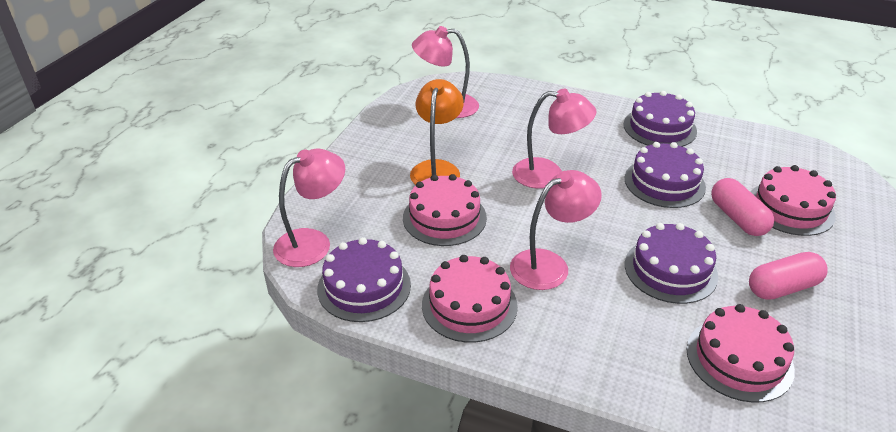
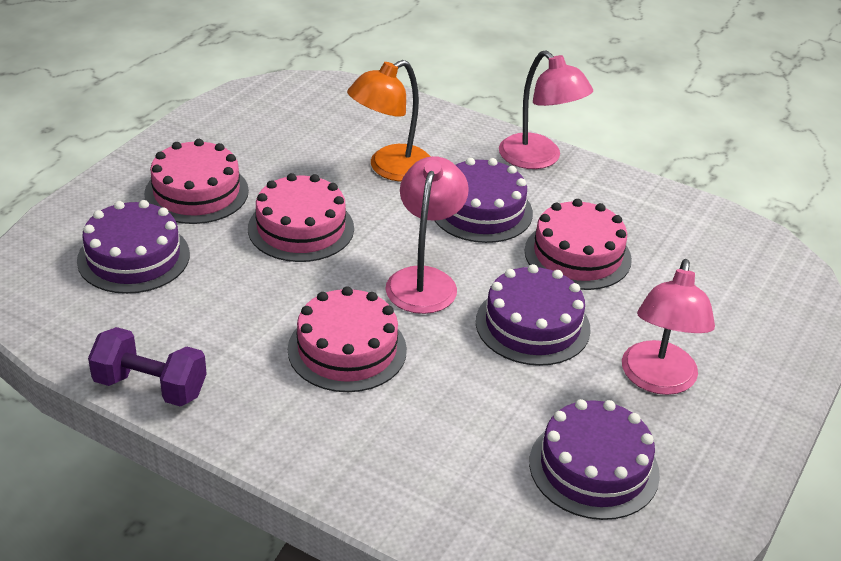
pink capsule: [711,178,774,236] [749,252,828,300] = 2 -> none = 0
pink lamp: [273,149,345,267] [412,26,479,118] [510,170,602,290] [512,89,597,189] = 4 -> [386,156,469,314] [499,50,593,169] [622,259,715,395] = 3
purple dumbbell: none = 0 -> [88,327,207,407] = 1

